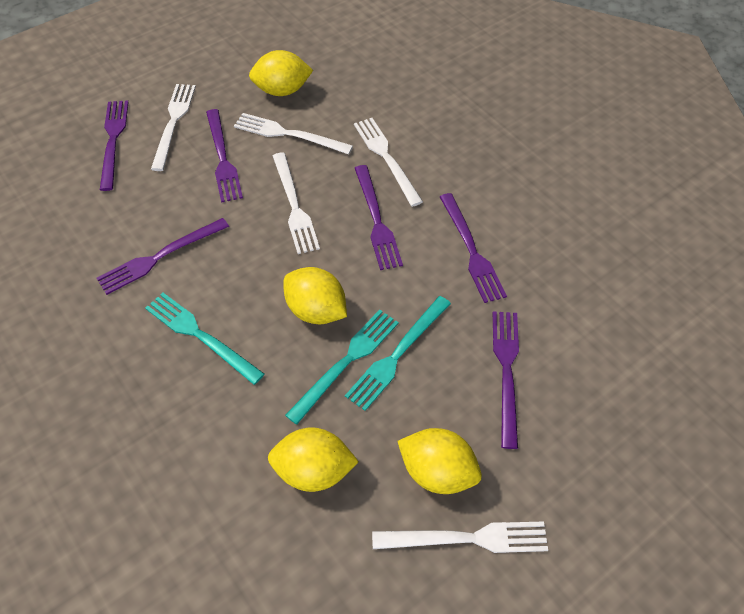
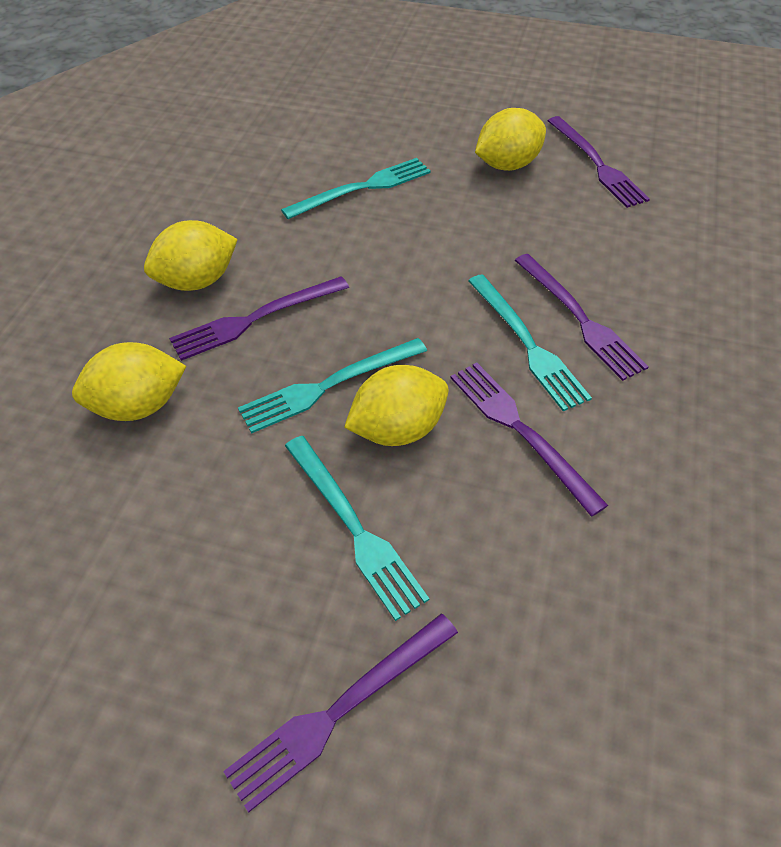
purple fork: [97,218,229,295] [100,100,129,191] [206,109,243,203] [355,165,403,270] [440,193,507,303] [493,311,519,449] = 6 -> [169,276,349,361] [223,614,458,813] [450,362,608,517] [515,254,649,381] [548,116,650,208] = 5
turquoise fork: [145,293,264,385] [285,310,399,425] [345,296,451,411] = 3 -> [238,338,427,433] [281,158,431,219] [285,436,429,621] [468,274,592,411] = 4
white fork: [151,84,196,171] [234,113,353,154] [273,152,320,254] [354,118,423,207] [372,521,548,553] = 5 -> none = 0

